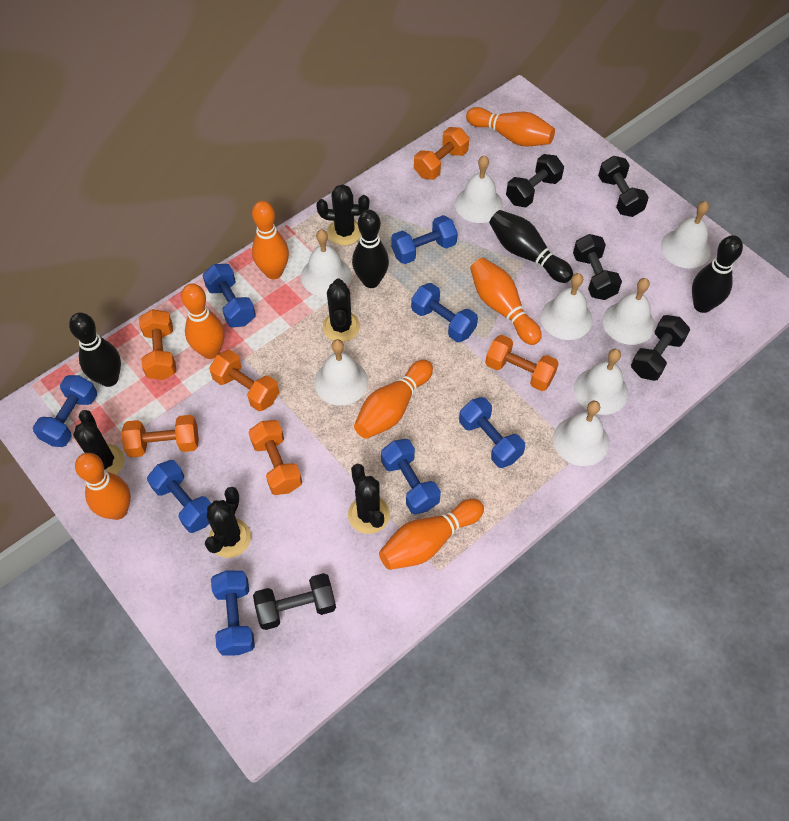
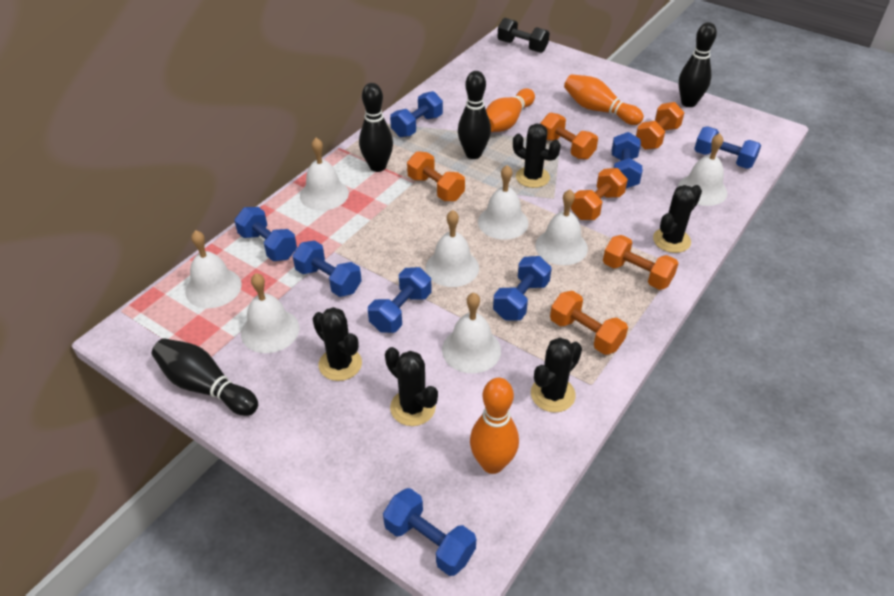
black dumbbell: [253,573,336,630] [506,154,564,207] [573,234,622,300] [598,156,649,217] [631,315,690,381] = 5 -> [497,18,549,53] = 1
orange bowling pin: [75,453,131,520] [181,283,224,359] [252,201,289,279] [354,360,433,439] [379,499,484,570] [466,107,555,147] [470,258,542,345] = 7 -> [470,378,519,474] [486,88,535,132] [564,74,644,125] = 3

